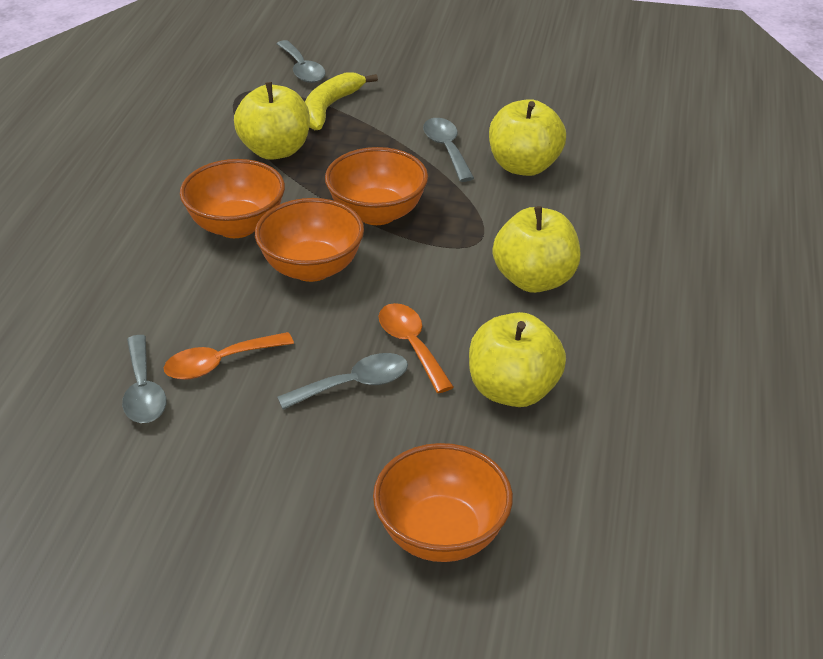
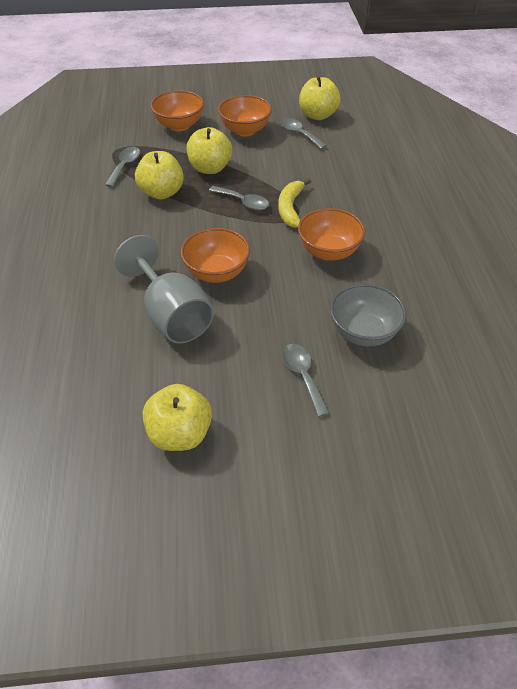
grey bowl: none = 0 -> [330,284,407,347] = 1
grey goblet: none = 0 -> [114,235,214,344] = 1
orange spoon: [164,332,294,380] [379,303,454,393] = 2 -> none = 0

